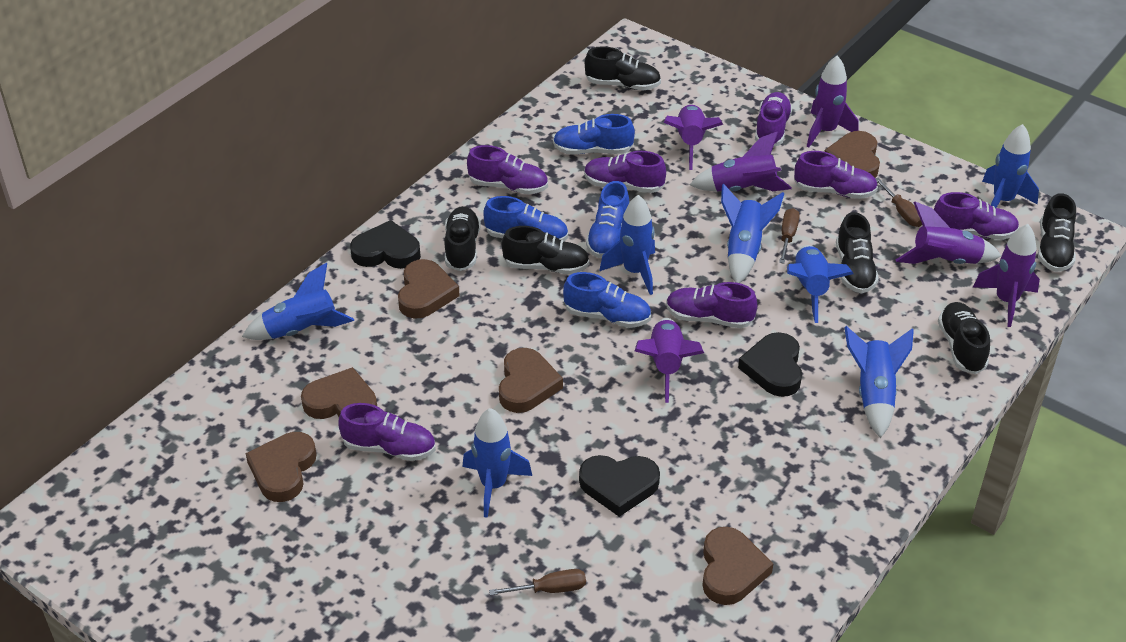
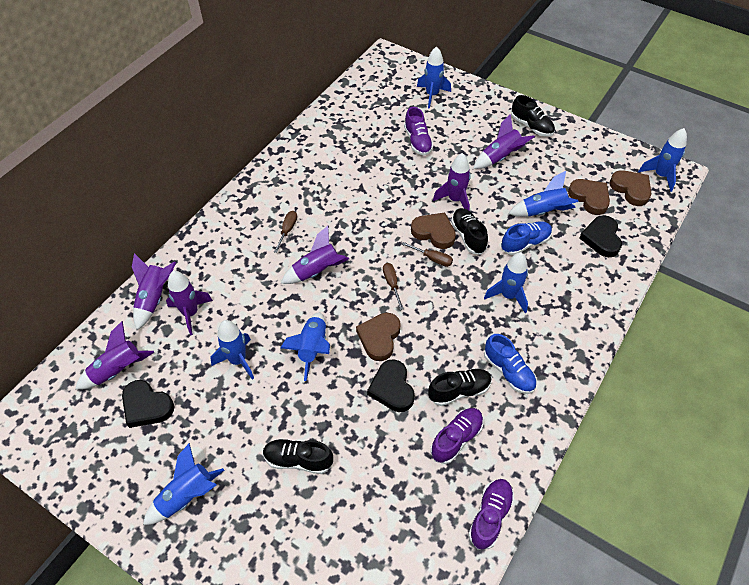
black shoe: [444,206,481,271] [502,226,589,274] [585,46,661,90] [836,212,879,294] [938,302,990,374] [1038,193,1076,272] = 6 -> [263,439,333,474] [428,368,492,406] [451,208,488,255] [511,95,555,137] = 4
blue shoe: [484,196,568,241] [553,114,635,155] [563,272,651,328] [586,181,629,258] = 4 -> [484,334,537,394] [501,221,552,255] = 2
brown heart: [245,432,317,502] [301,367,377,419] [398,259,460,319] [499,348,563,413] [702,527,773,605] [825,131,880,178] = 6 -> [356,313,401,361] [411,212,456,249] [568,179,610,215] [609,170,651,206] = 4
purple shoe: [338,403,436,461] [467,145,548,194] [584,151,666,193] [666,282,757,328] [755,92,793,146] [794,151,878,199] [934,192,1019,240] = 7 -> [404,107,433,155] [430,408,484,464] [468,479,514,549] = 3

